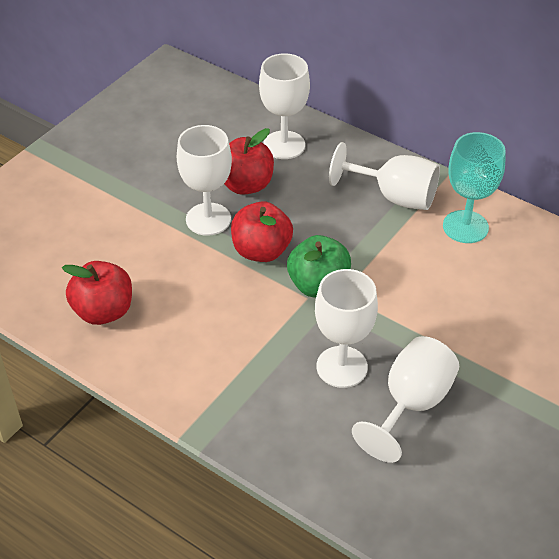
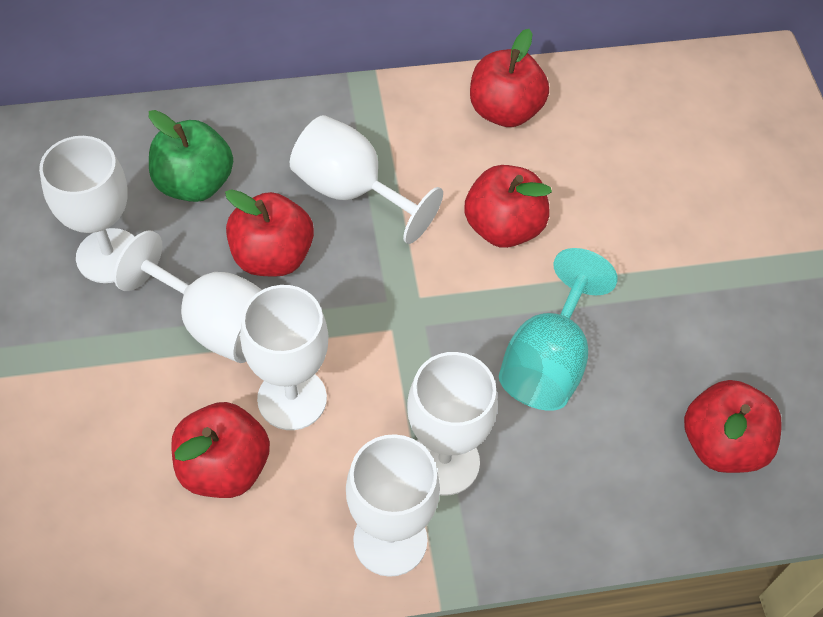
red apple: [62,261,132,325] [224,128,274,195] [231,201,293,262] = 3 -> [171,402,270,498] [225,189,314,277] [464,165,552,248] [470,29,549,127] [684,380,782,473] = 5
white goblet: [177,125,232,236] [259,53,310,159] [315,269,378,388] [329,142,440,210] [352,336,459,463] = 5 -> [39,136,135,283] [114,230,261,363] [240,285,329,430] [290,115,443,244] [346,434,440,577] [407,352,498,496] = 6

